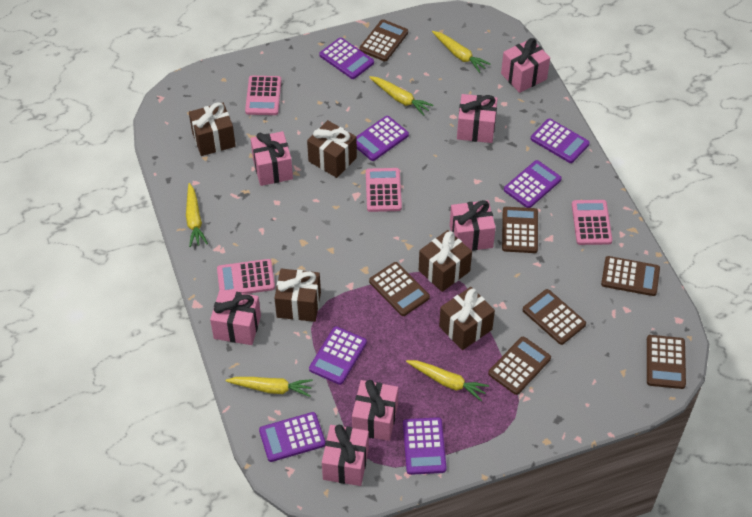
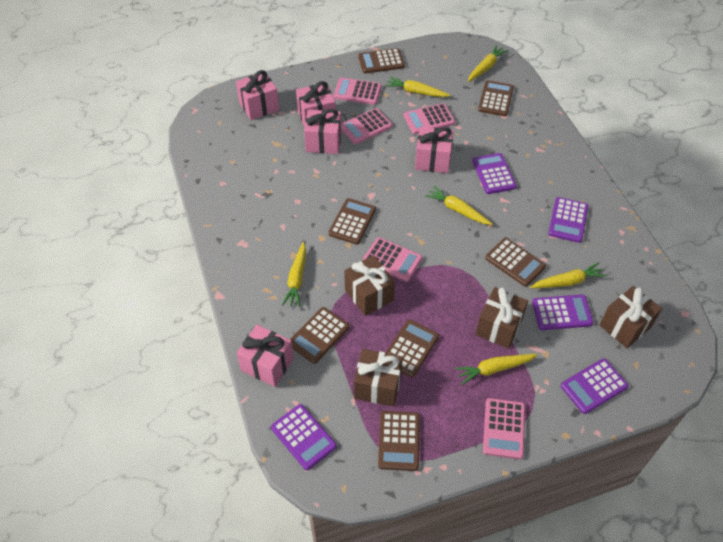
brown gift: [189,102,236,156] [275,269,321,322] [307,120,357,178] [419,230,472,292] [439,287,495,350] = 5 -> [344,255,395,316] [354,349,403,407] [476,287,528,349] [600,286,662,348] = 4
pink calculator: [217,259,275,294] [245,76,281,115] [366,168,402,212] [572,200,612,245] = 4 -> [334,78,382,105] [341,108,392,144] [363,237,422,282] [404,103,455,134] [483,398,525,459] = 5
pink gift: [210,290,261,345] [251,131,293,186] [322,425,369,486] [352,380,398,441] [450,200,496,251] [457,94,498,143] [501,38,550,93] = 7 -> [236,70,279,120] [237,325,294,387] [296,81,336,127] [304,109,342,154] [415,127,454,173] = 5
purple calculator: [259,412,325,462] [309,326,367,385] [319,38,374,79] [356,116,409,161] [403,417,447,475] [504,160,562,208] [531,119,590,163] = 7 -> [271,404,337,470] [472,153,517,194] [532,294,593,330] [548,197,588,243] [561,359,628,414] = 5
yellow carrot: [186,183,208,247] [226,377,313,397] [369,76,434,116] [406,360,489,401] [432,31,490,73] = 5 -> [282,242,306,307] [385,76,450,97] [425,186,492,225] [455,354,538,385] [468,45,508,82] [530,262,607,288] = 6

